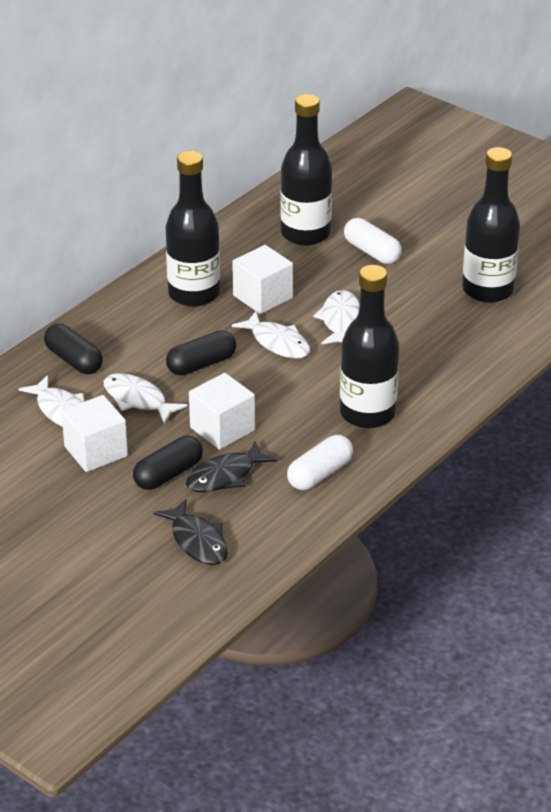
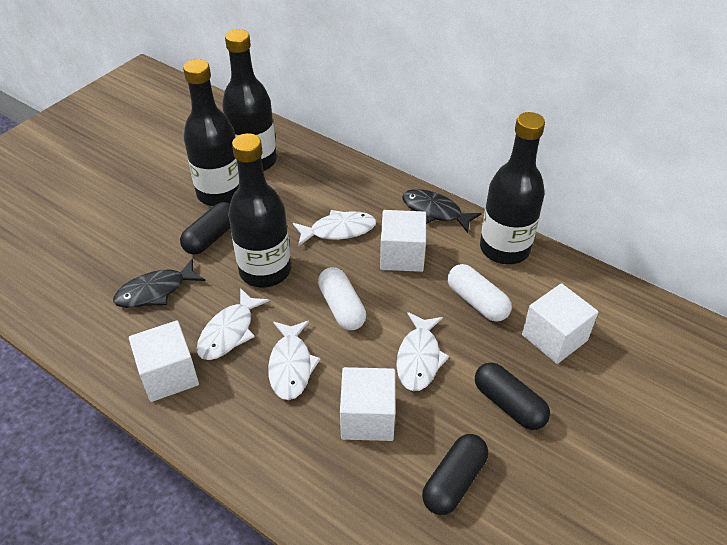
white cube: [61,395,128,472] [189,373,255,450] [232,245,293,314] = 3 -> [129,321,199,402] [340,367,395,441] [380,210,426,272] [522,283,598,364] = 4

